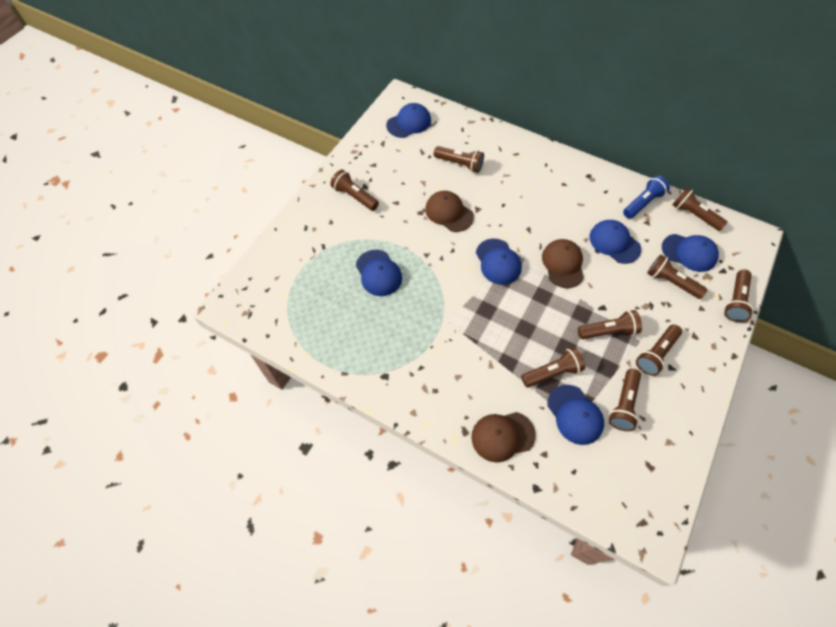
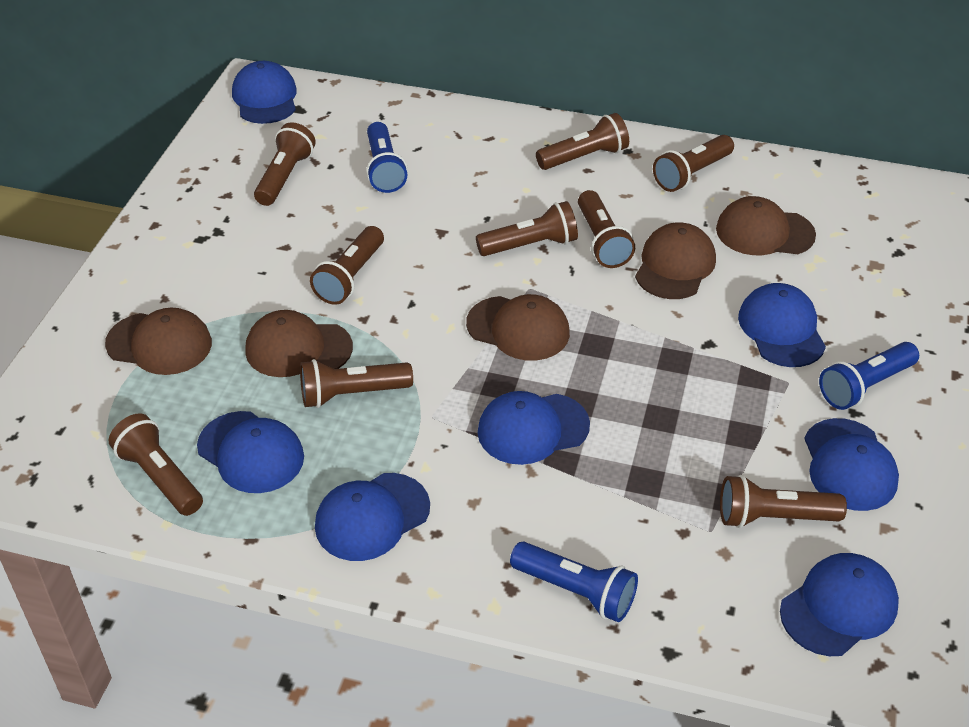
blue cap: [356,250,402,296] [386,103,431,138] [476,239,522,285] [547,385,604,445] [589,220,641,264] [662,234,719,272] = 6 -> [197,411,304,493] [232,61,297,124] [315,473,430,561] [478,391,590,465] [738,283,826,367] [780,553,899,656] [804,418,899,511] = 7
blue flashlight: [623,175,670,219] = 1 -> [366,122,408,193] [510,542,638,622] [819,342,919,410] = 3
brown cap: [425,191,474,232] [471,412,536,463] [542,239,584,288] = 3 -> [105,307,212,375] [245,310,353,377] [466,294,570,361] [635,222,716,299] [716,196,816,255] = 5

